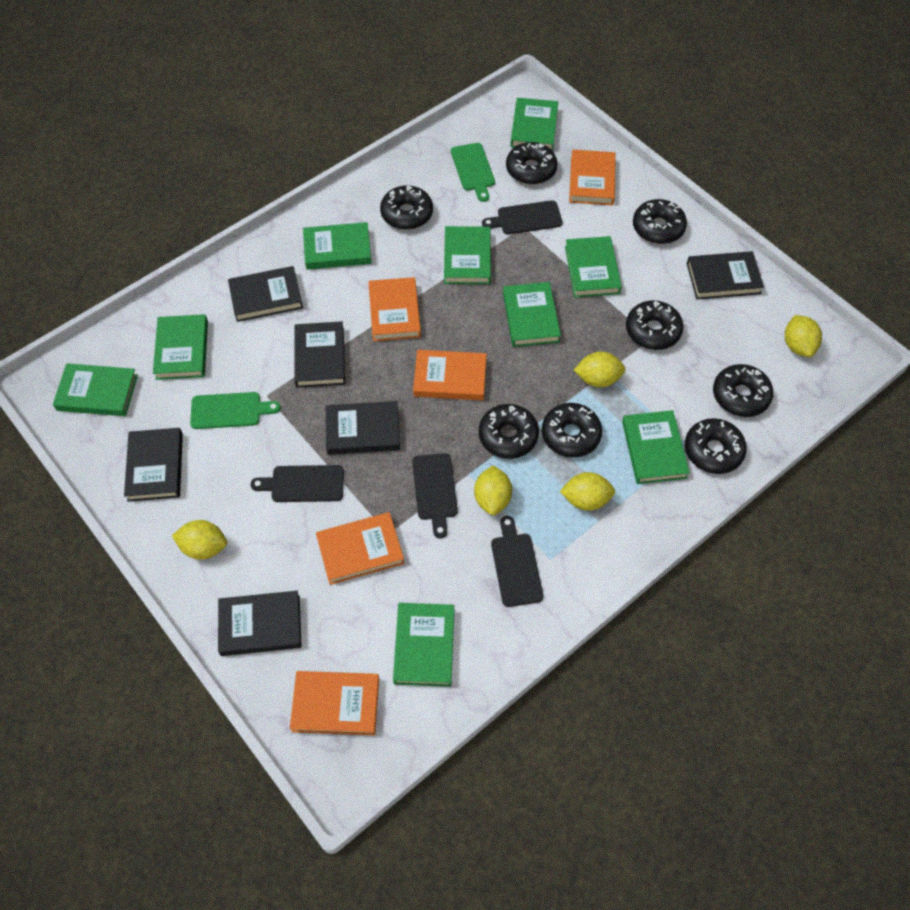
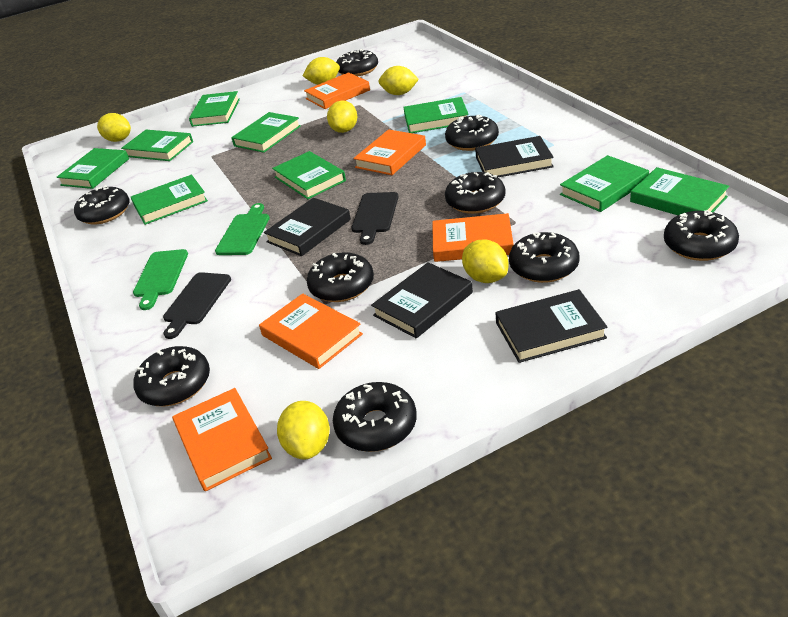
black book: [124,428,183,502] [218,591,302,656] [228,266,303,322] [294,321,345,388] [326,401,400,455] [687,251,764,299] = 6 -> [264,198,351,256] [371,262,473,338] [475,136,554,177] [495,289,608,363] = 4
black cutting board: [251,465,344,502] [412,453,458,538] [482,200,563,234] [491,516,544,607] = 4 -> [163,272,231,339] [351,192,399,245] = 2
black donut: [380,185,433,230] [479,404,539,459] [506,142,558,184] [542,403,602,458] [626,300,683,350] [633,199,687,244] [685,418,747,474] [713,364,773,417] = 8 -> [74,185,129,225] [133,346,210,406] [307,252,374,302] [333,382,417,452] [336,49,378,76] [445,114,499,151] [445,172,505,214] [509,232,579,283] [664,210,739,261] = 9
yellow lemon: [172,520,227,560] [474,465,512,515] [560,472,615,511] [574,352,625,387] [785,315,822,357] = 5 -> [97,113,131,142] [277,401,330,460] [303,57,340,85] [327,100,357,133] [379,66,419,95] [462,239,508,283] = 6

